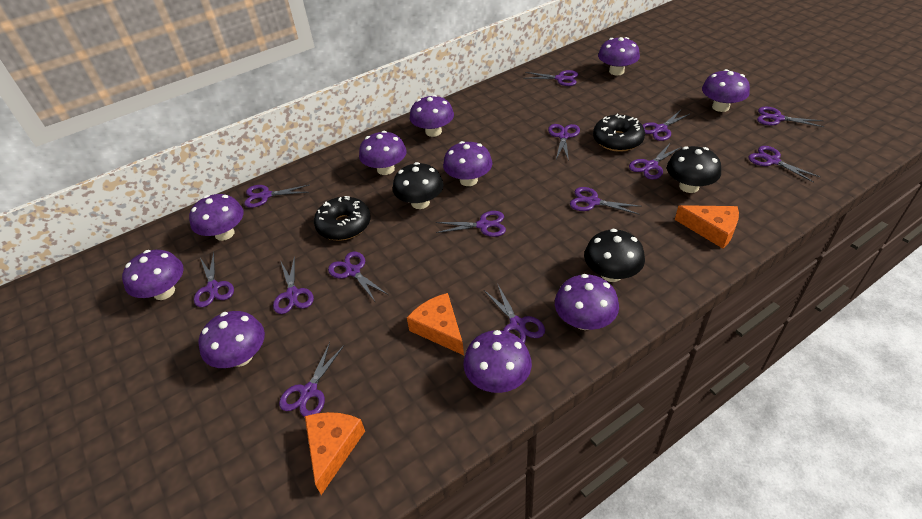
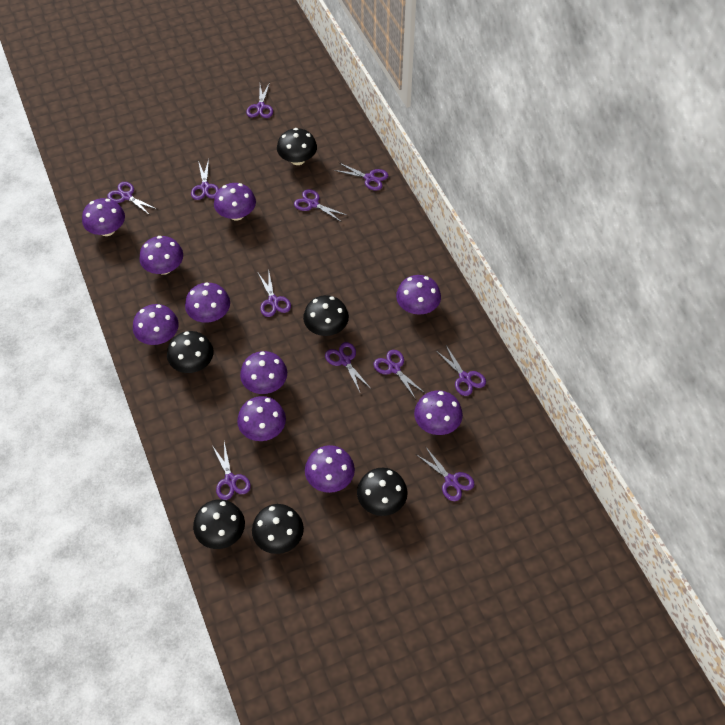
black donut: [314,196,371,240] [593,114,645,152] = 2 -> none = 0
black mushroom: [393,162,444,209] [584,229,645,282] [667,146,721,193] = 3 -> [167,331,214,373] [193,499,245,549] [252,504,304,554] [277,128,317,165] [303,295,349,336] [357,468,408,516] = 6
orange cheese: [305,412,365,495] [407,293,464,355] [675,205,739,249] = 3 -> none = 0
purple scissors: [194,252,234,307] [244,185,309,208] [273,256,314,314] [279,342,344,417] [328,252,388,303] [436,211,506,237] [484,283,545,343] [523,70,578,86] [548,124,580,161] [570,187,642,215] [629,144,681,180] [643,110,690,141] [748,146,820,183] [757,107,824,127] = 14 -> [107,182,157,216] [191,159,219,200] [212,442,251,500] [246,82,273,118] [258,269,291,317] [294,189,346,222] [325,342,371,392] [334,162,388,191] [374,350,426,399] [417,446,474,501] [436,346,486,396] = 11

